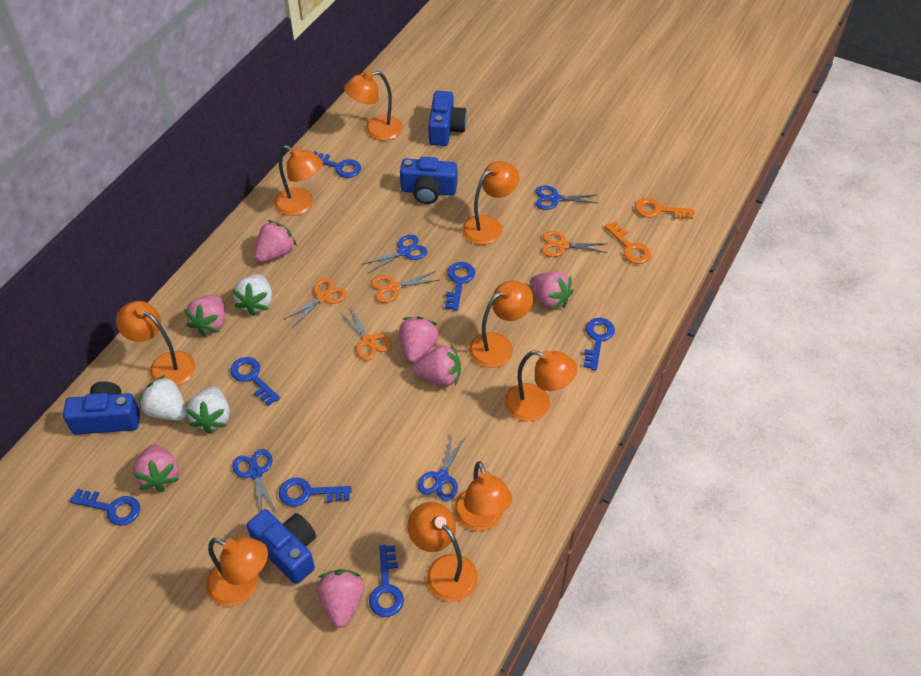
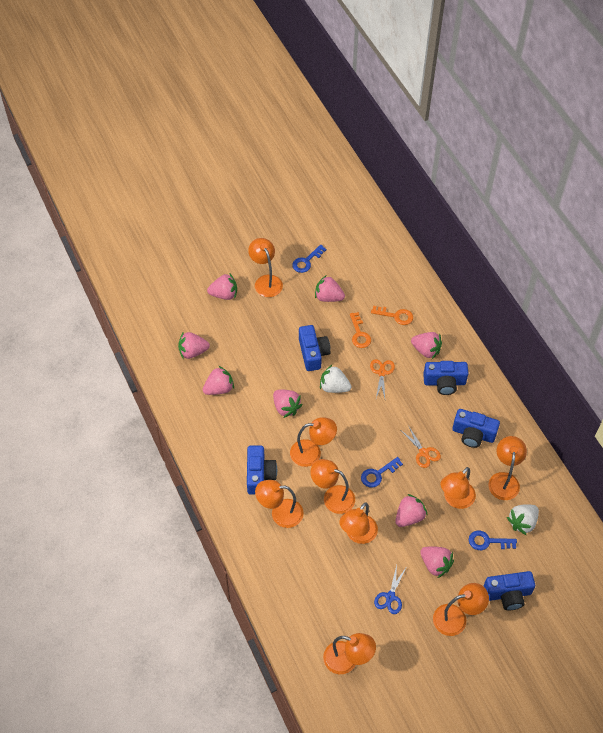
blue camera: [63,381,140,435] [247,509,316,584] [400,157,457,204] [428,91,467,146] = 4 -> [247,445,277,495] [299,325,331,371] [423,361,469,395] [452,409,500,448] [483,571,535,610] = 5
blue key: [70,489,140,526] [230,357,280,406] [279,478,352,507] [313,151,361,178] [369,545,404,617] [445,262,475,311] [583,318,615,370] = 7 -> [292,244,327,273] [361,457,403,488] [469,530,517,550] = 3
blue scissors: [232,449,277,513] [361,235,427,273] [418,433,466,501] [536,186,597,210] = 4 -> [374,565,406,614] = 1
orange scissors: [283,278,347,328] [340,306,392,360] [371,271,439,303] [542,231,608,257] = 4 -> [370,359,395,398] [402,425,441,468] = 2
pink strawberry: [133,444,179,492] [184,295,225,337] [255,220,297,262] [317,569,364,628] [399,316,439,363] [413,344,461,386] [530,271,574,310] = 7 -> [178,332,210,359] [203,366,234,395] [207,274,237,300] [273,390,303,418] [315,275,345,302] [395,494,427,527] [411,332,442,359] [420,547,454,578] = 8
white strawberry: [139,375,187,421] [186,387,230,434] [233,274,272,316] = 3 -> [320,364,351,393] [507,504,539,535] = 2

